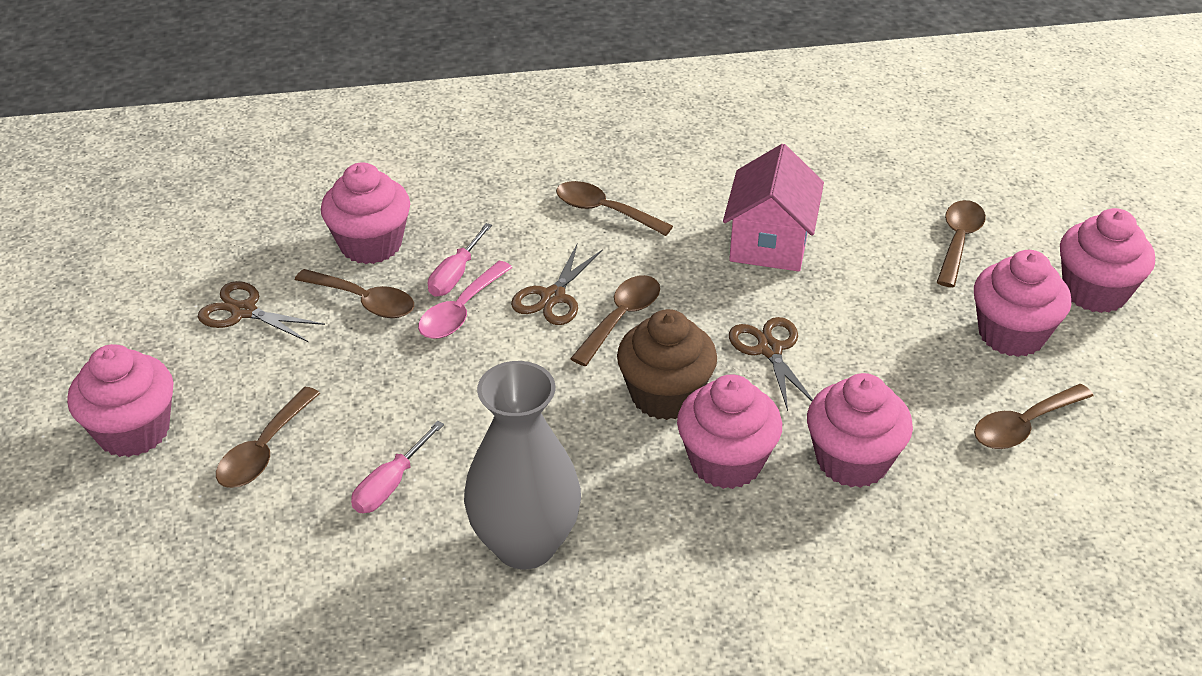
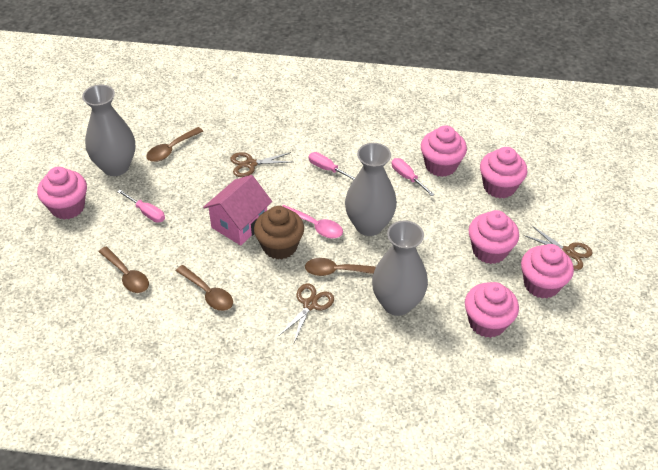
brown spoon: [216,387,320,488] [295,269,414,318] [556,181,673,236] [570,275,660,366] [937,200,986,287] [974,384,1094,449] = 6 -> [98,247,149,293] [146,127,203,162] [176,265,233,311] [305,258,376,276] = 4
grey vase: [464,361,581,569] = 1 -> [82,84,135,176] [345,143,397,236] [372,221,428,316] = 3
pink screwdriver: [351,421,444,513] [428,223,492,297] = 2 -> [117,190,165,223] [309,152,355,180] [392,158,435,196] = 3

